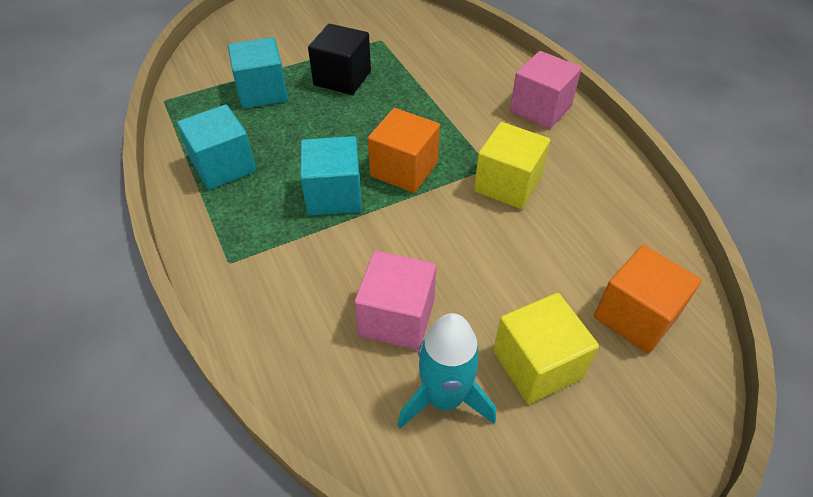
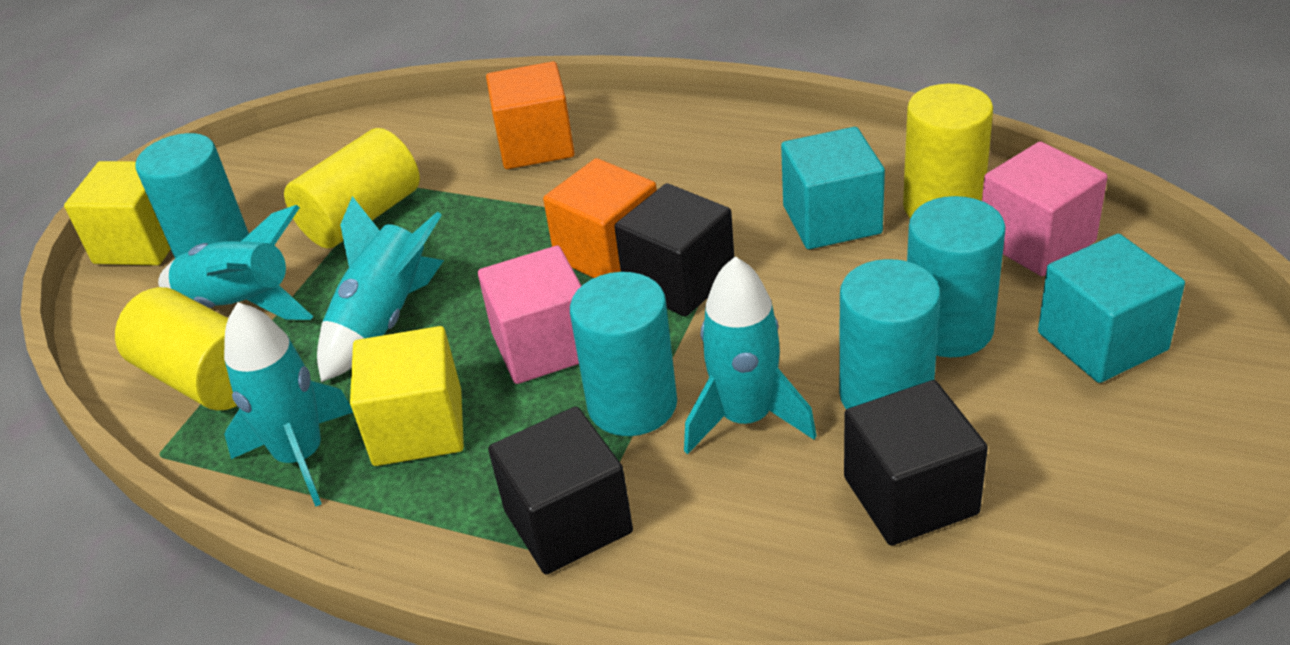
black cube: [308,24,371,95] = 1 -> [488,406,633,575] [614,183,734,317] [844,380,988,546] = 3
turquoise cube: [177,105,256,190] [228,37,288,109] [300,136,362,216] = 3 -> [781,127,885,249] [1038,234,1185,383] = 2
turquoise cylinder: none = 0 -> [136,133,249,258] [570,272,677,436] [839,259,941,410] [907,196,1006,357] = 4
turquoise rocket: [397,313,496,429] = 1 -> [158,205,313,320] [224,302,353,507] [317,196,444,382] [684,256,817,454] = 4
yellow cylinder: none = 0 -> [115,287,237,410] [284,128,420,248] [903,84,993,218] = 3

